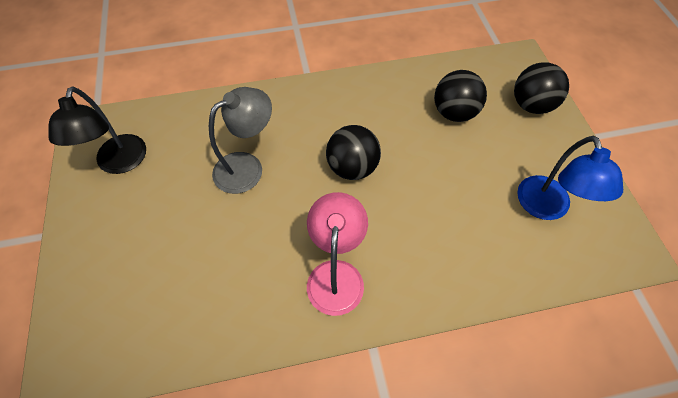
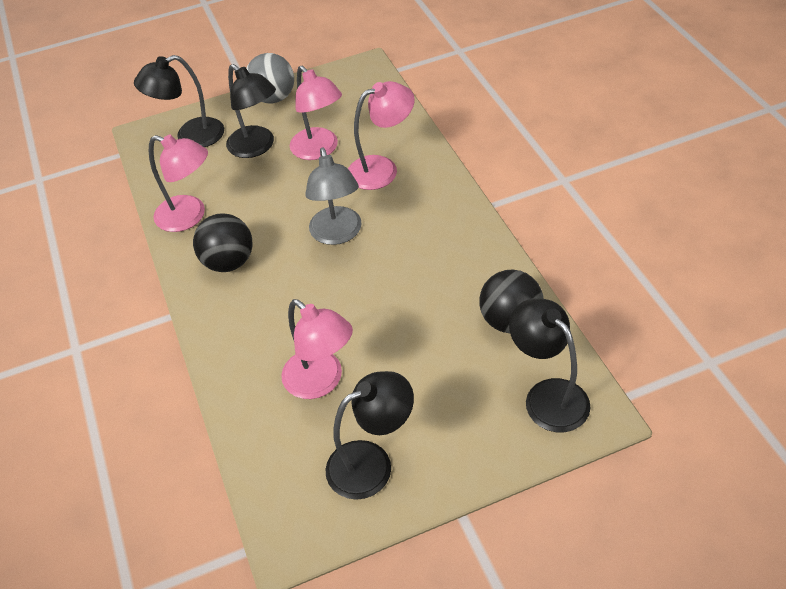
black ball: [326,125,381,180] [434,70,487,122] [514,62,569,114] = 3 -> [193,213,253,272] [479,270,544,333] = 2
black lamp: [48,86,146,174] = 1 -> [134,55,224,147] [226,64,276,158] [325,371,414,500] [509,298,591,432] = 4
blue lamp: [517,136,623,220] = 1 -> none = 0
grey ball: none = 0 -> [246,53,294,104] = 1
pink lamp: [307,192,368,316] = 1 -> [149,135,208,232] [281,299,353,399] [290,65,342,160] [348,81,415,190] = 4

